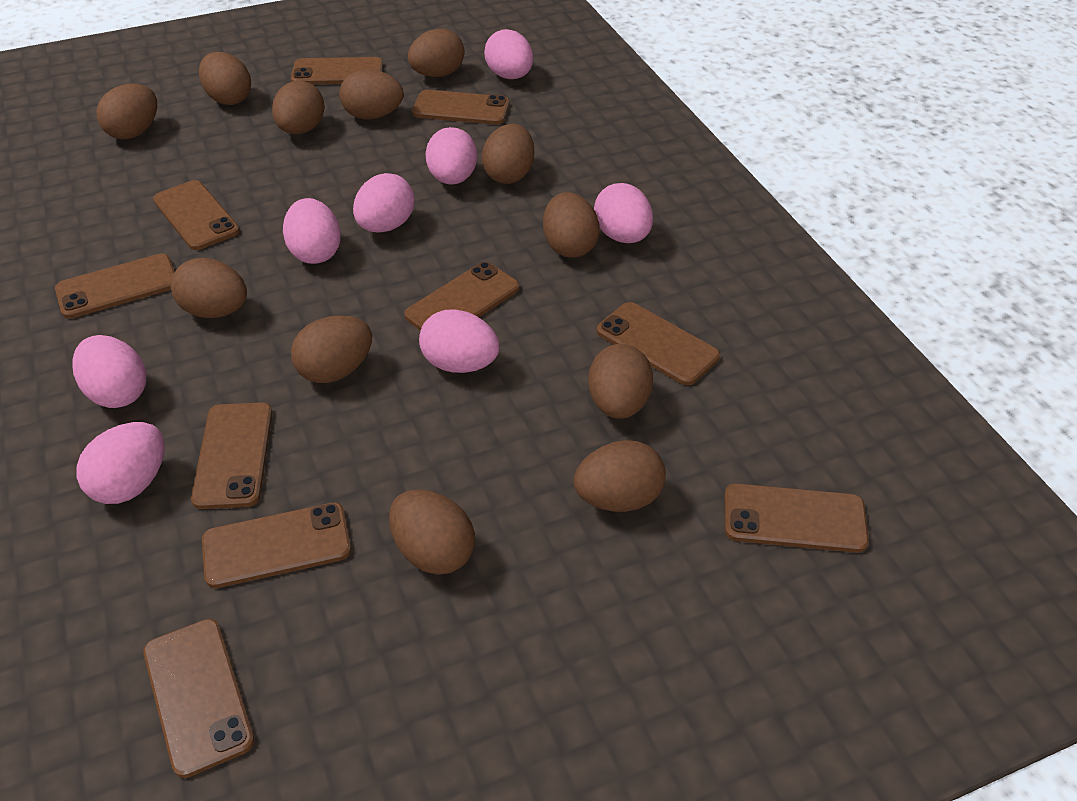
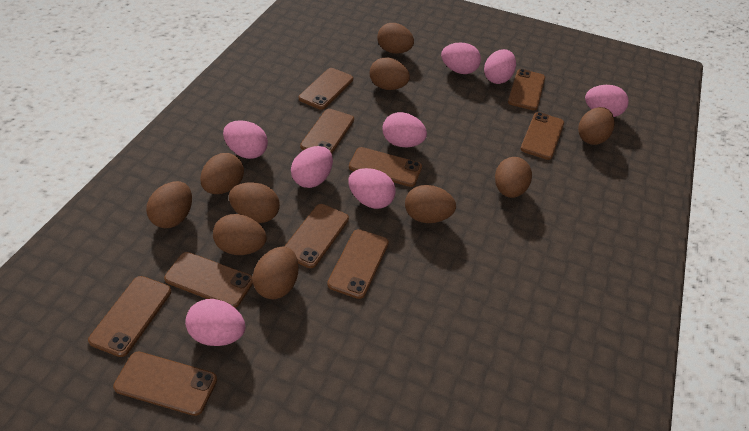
brown egg: [96,84,157,140] [171,258,247,318] [199,52,251,105] [272,81,325,134] [291,315,372,383] [339,69,404,120] [389,490,475,575] [408,29,465,77] [482,124,534,184] [543,192,600,258] [573,440,666,512] [588,344,653,419] = 12 -> [146,181,192,228] [200,153,244,194] [213,214,267,255] [229,182,280,223] [253,247,299,299] [370,58,410,90] [377,23,414,54] [405,185,456,223] [495,157,532,198] [578,107,615,145] = 10

